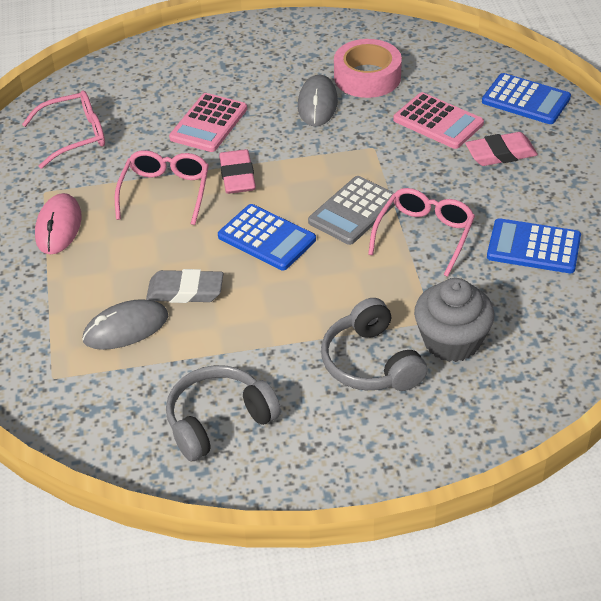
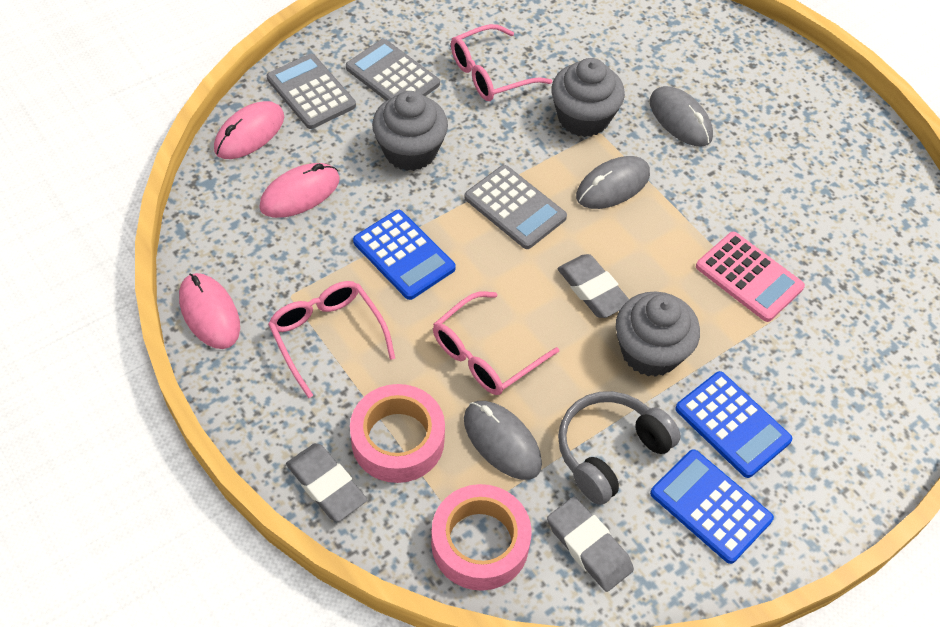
grey calculator: [308,176,395,245] = 1 -> [267,54,356,129] [346,39,440,101] [464,165,567,249] = 3
grey cupcake: [414,278,495,362] = 1 -> [372,91,448,171] [551,58,625,137] [616,292,700,377] = 3
grey eraser: [146,269,223,303] = 1 -> [286,443,367,522] [547,497,634,592] [557,254,630,318] = 3
grey headphones: [166,365,281,461] [321,298,427,391] = 2 -> [558,391,681,505] = 1
grey mouse: [82,299,168,350] [298,75,338,126] = 2 -> [464,401,542,480] [576,156,650,209] [650,86,713,147] = 3
pink calculator: [169,93,247,152] [393,92,484,149] = 2 -> [696,232,805,322] = 1
pink eraser: [219,149,256,194] [465,132,538,166] = 2 -> none = 0
pink mouse: [35,193,81,255] = 1 -> [179,273,240,349] [214,101,284,159] [259,163,340,218] = 3
pink tape: [334,39,402,98] = 1 -> [350,384,445,483] [431,484,532,591] = 2

